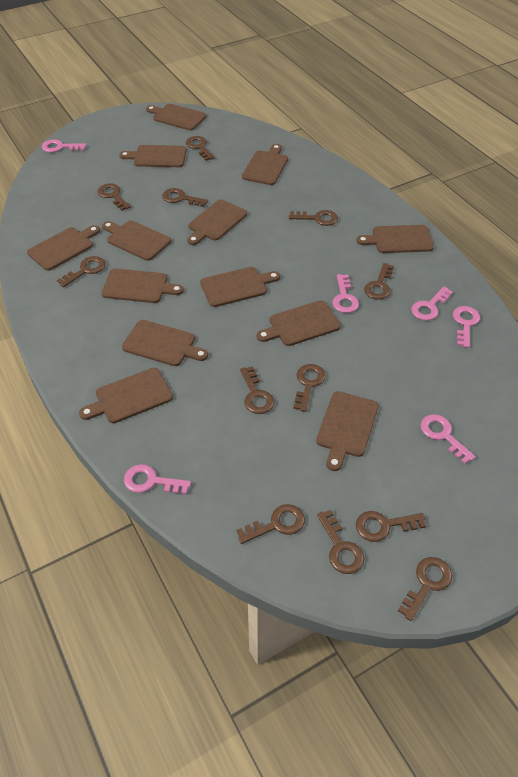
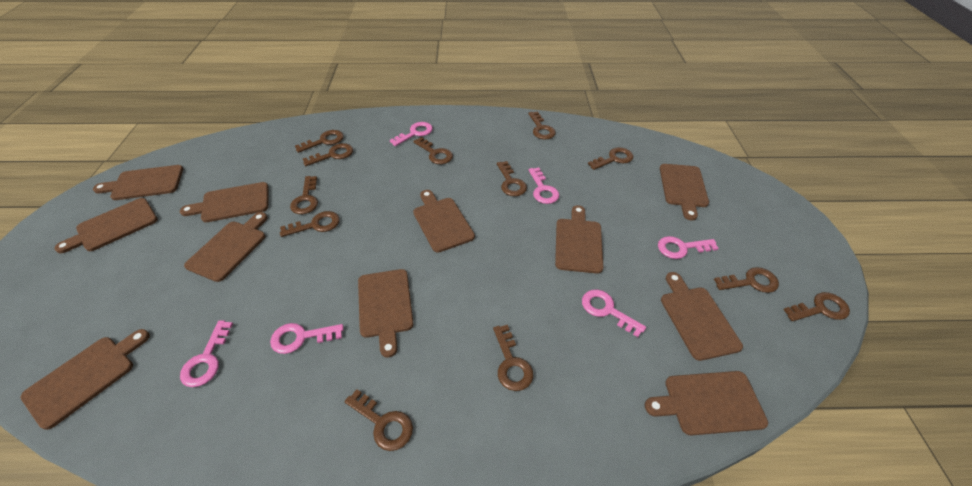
brown cutting board: [27,225,100,271] [79,368,173,423] [101,268,184,303] [102,221,171,261] [119,145,187,167] [122,320,208,366] [146,104,207,131] [187,199,247,245] [200,267,280,307] [242,144,288,185] [257,300,341,346] [316,391,379,471] [356,225,434,253] = 13 -> [20,329,150,430] [54,198,158,253] [93,165,183,200] [180,182,268,222] [184,212,268,282] [358,269,414,357] [413,190,475,253] [555,205,603,273] [645,371,768,436] [660,164,709,220] [661,272,743,361] = 11

